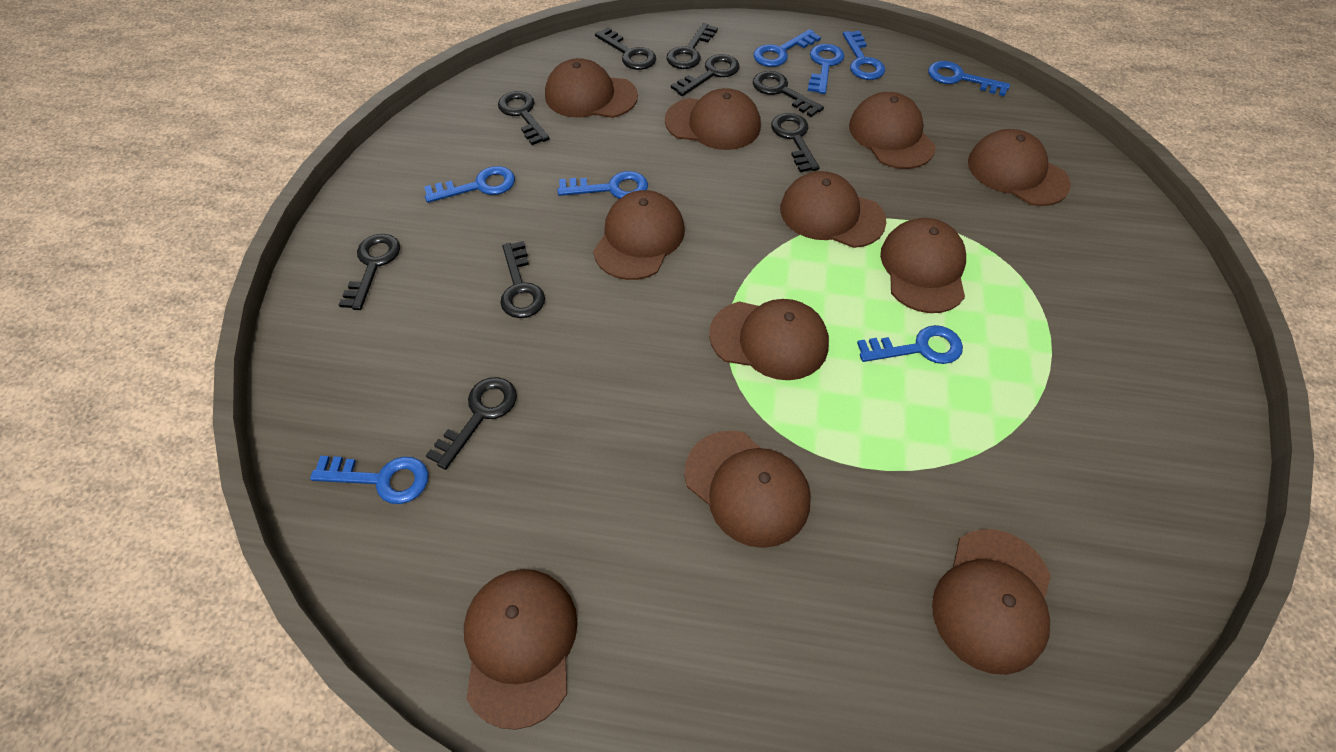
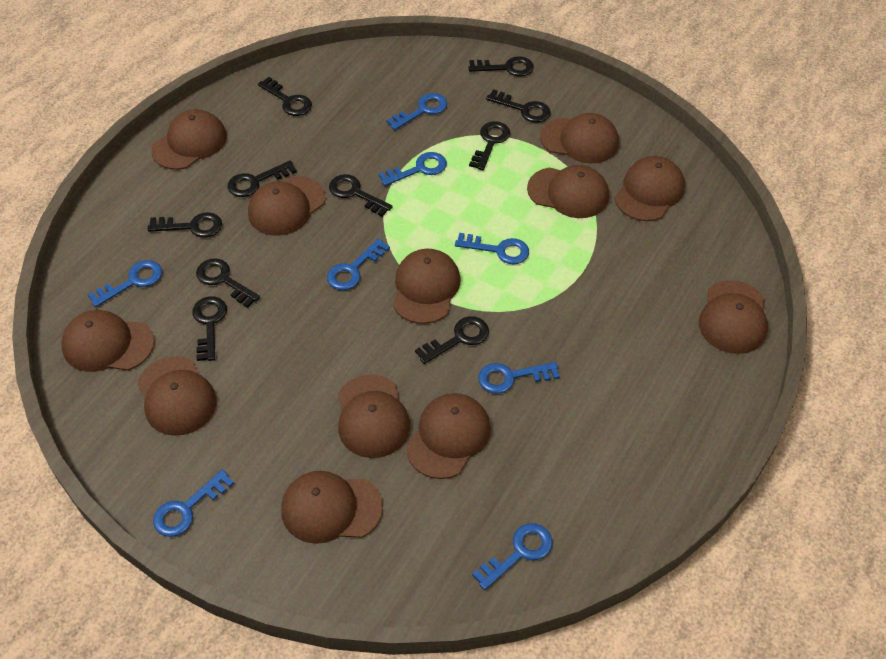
black key: [339,234,400,310] [426,377,517,470] [498,91,550,145] [500,241,545,318] [595,27,656,70] [666,23,718,69] [671,54,739,96] [753,71,824,117] [771,113,820,172] = 9 -> [147,212,222,238] [192,296,227,361] [196,258,260,308] [228,161,297,197] [258,77,312,116] [329,174,393,216] [415,316,489,364] [468,56,534,77] [469,121,510,170] [486,89,551,123] = 10
brown cap: [464,569,578,730] [545,58,638,118] [593,190,685,280] [665,88,761,150] [684,430,811,548] [709,299,829,380] [780,171,886,248] [849,92,936,169] [880,218,966,313] [932,529,1051,675] [968,129,1071,206] = 11 -> [61,310,155,372] [137,356,217,436] [151,109,227,170] [248,176,326,236] [281,471,383,544] [338,374,410,458] [393,249,461,324] [406,393,491,479] [527,165,609,218] [540,113,619,163] [615,156,685,221] [699,280,768,354] = 12

